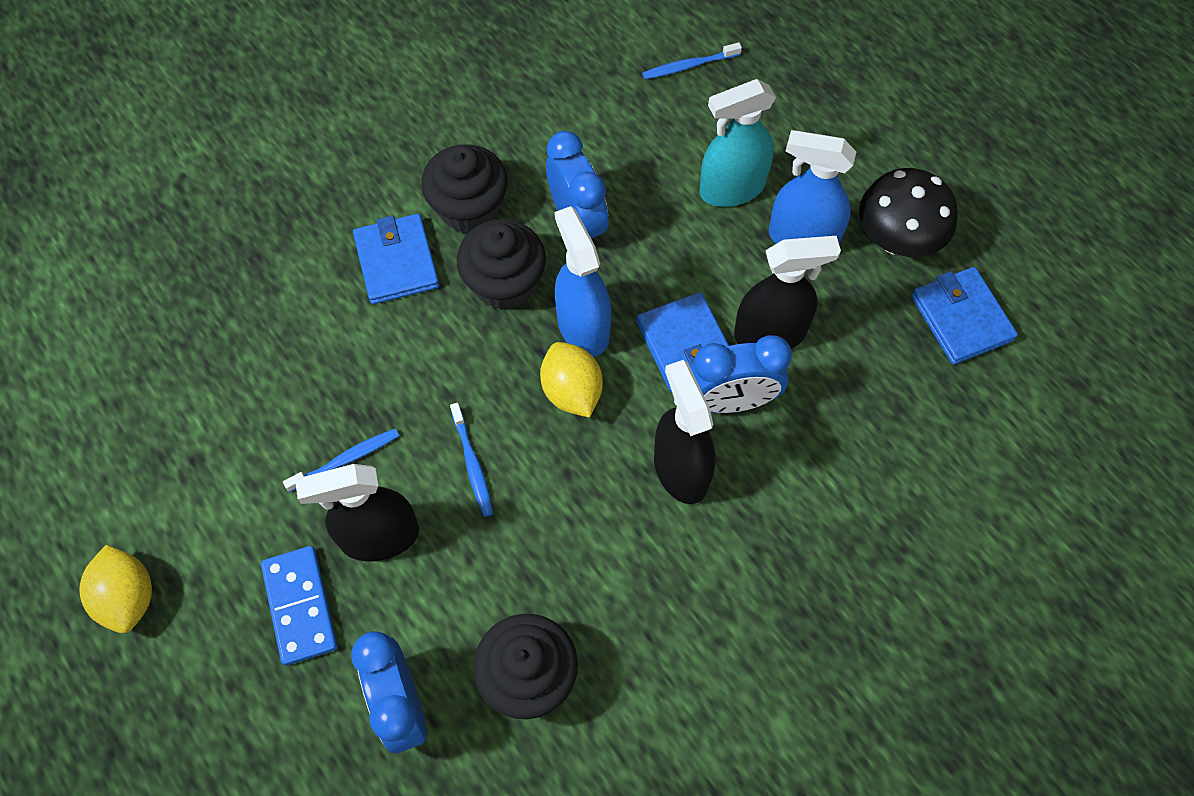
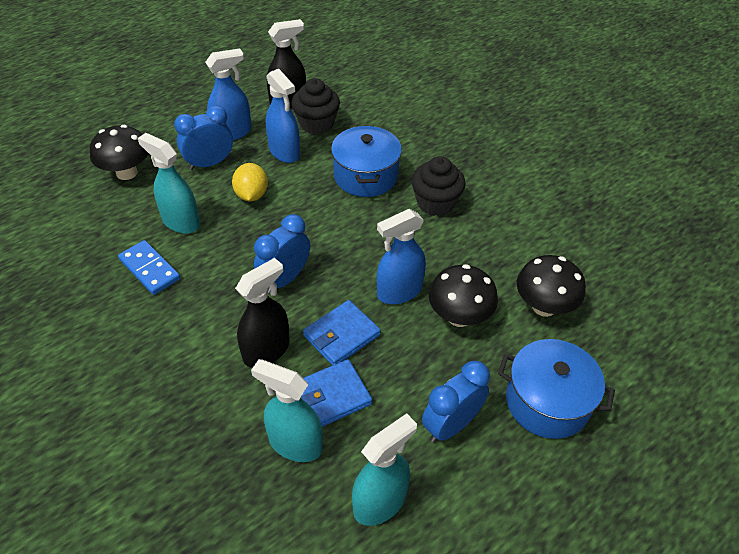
black cupcake: [421,144,508,233] [457,219,546,310] [473,614,578,719] = 3 -> [291,78,340,134] [411,156,466,216] = 2
black mushroom: [859,168,958,257] = 1 -> [90,125,149,180] [429,264,498,327] [517,255,586,317] = 3
black spray bottle: [295,464,419,561] [654,360,716,504] [734,236,841,349] = 3 -> [235,258,290,368] [267,19,306,109] = 2
blue pot: none = 0 -> [331,126,402,197] [498,339,615,439] = 2
blue spray bottle: [555,206,611,357] [769,130,856,244] = 2 -> [205,48,251,140] [266,69,300,163] [377,209,426,304] = 3
blue toothbrush: [283,428,399,492] [450,403,493,517] [642,42,742,80] = 3 -> none = 0
blue wallet: [353,214,440,304] [636,292,729,392] [911,267,1018,365] = 3 -> [301,359,372,427] [303,300,381,365] = 2
turquoise spray bottle: [699,79,776,207] = 1 -> [138,133,200,234] [251,359,323,462] [352,413,417,526] = 3
yellow lemon: [79,545,152,633] [540,342,603,418] = 2 -> [232,163,268,201] = 1

